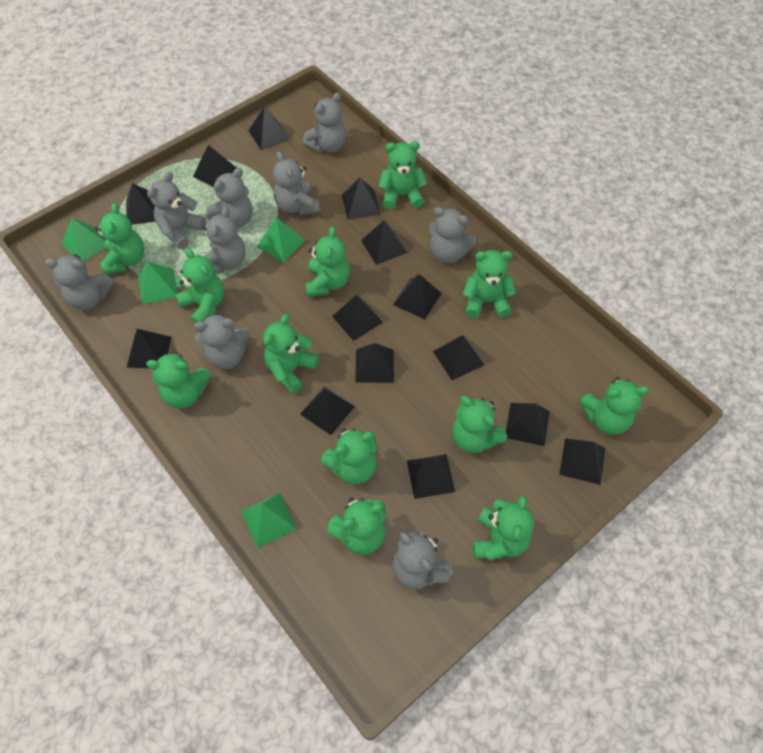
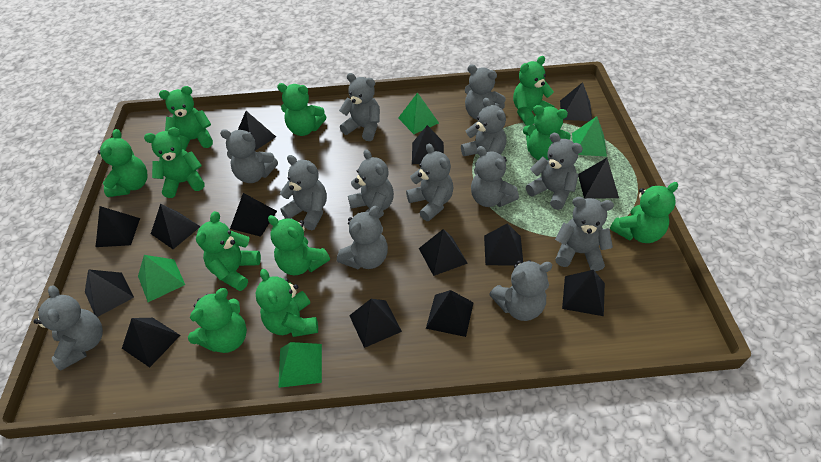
green teddy bear: [95,203,144,275] [146,351,211,408] [176,248,224,324] [263,314,319,393] [305,227,350,297] [321,428,377,484] [327,498,386,555] [378,141,427,210] [452,396,507,453] [463,250,516,318] [473,495,534,561] [579,377,649,435] = 12 -> [98,129,147,197] [144,127,205,198] [159,86,213,150] [188,288,247,353] [196,211,261,291] [255,269,318,337] [268,215,330,275] [277,83,326,136] [513,56,555,126] [523,105,571,160] [610,182,678,243] = 11
grey teddy bear: [45,254,114,310] [147,172,206,249] [194,313,250,369] [202,207,245,272] [206,168,253,228] [273,151,320,215] [302,93,346,153] [392,529,453,590] [429,207,477,263] = 9 -> [34,286,103,371] [220,129,278,183] [280,155,327,230] [337,206,388,269] [339,73,380,141] [348,149,394,218] [406,143,454,221] [461,98,506,167] [465,64,506,119] [471,146,519,207] [489,260,552,321] [526,133,583,210] [555,197,614,271] = 13

